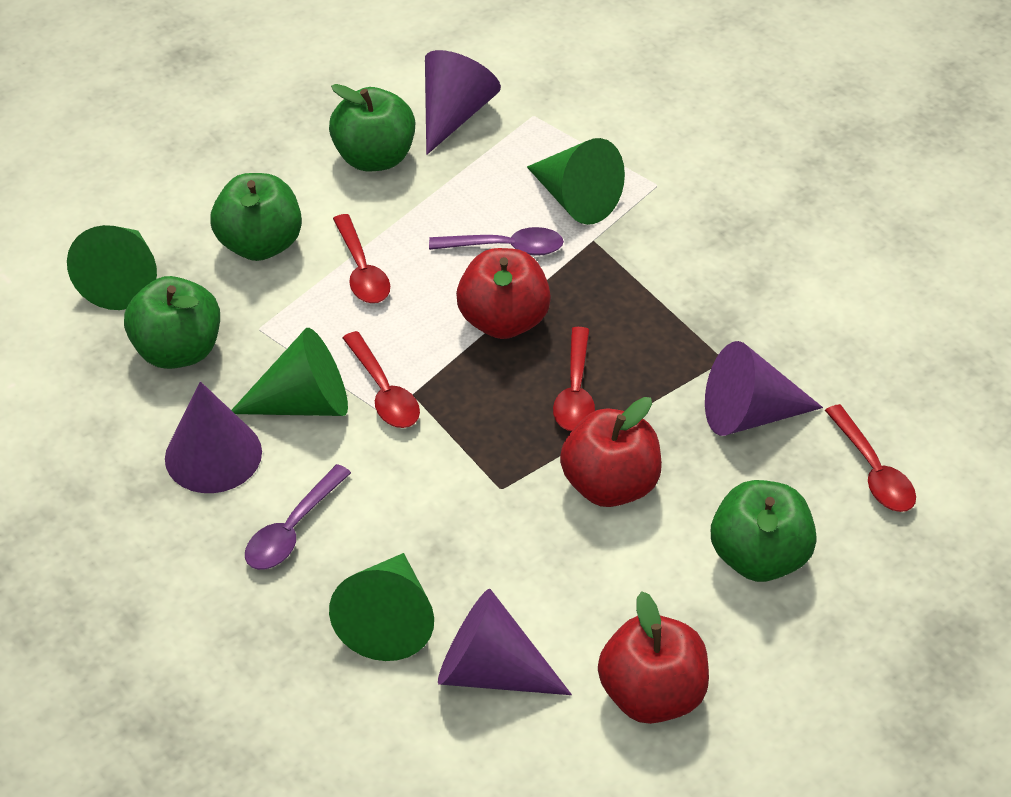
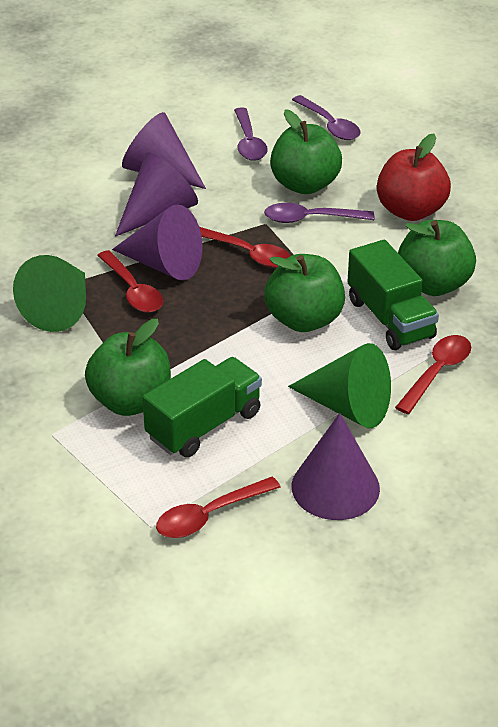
green cone: [67,225,157,310] [231,328,348,416] [329,553,434,661] [527,138,625,225] = 4 -> [13,255,86,332] [288,343,391,428] = 2
green truck: none = 0 -> [142,357,262,457] [348,240,439,350] = 2
purple spoon: [245,464,351,570] [429,227,564,256] = 2 -> [234,107,268,161] [264,203,374,223] [292,95,360,140] = 3
red apple: [456,248,551,339] [560,397,662,507] [598,592,709,724] = 3 -> [377,134,451,221] = 1

